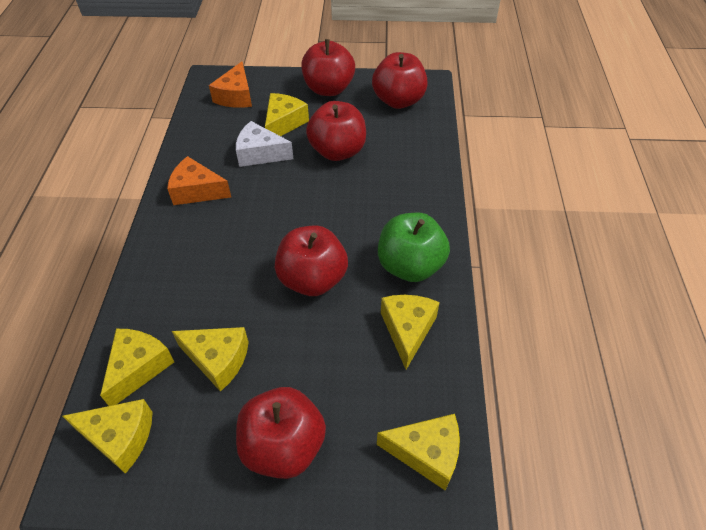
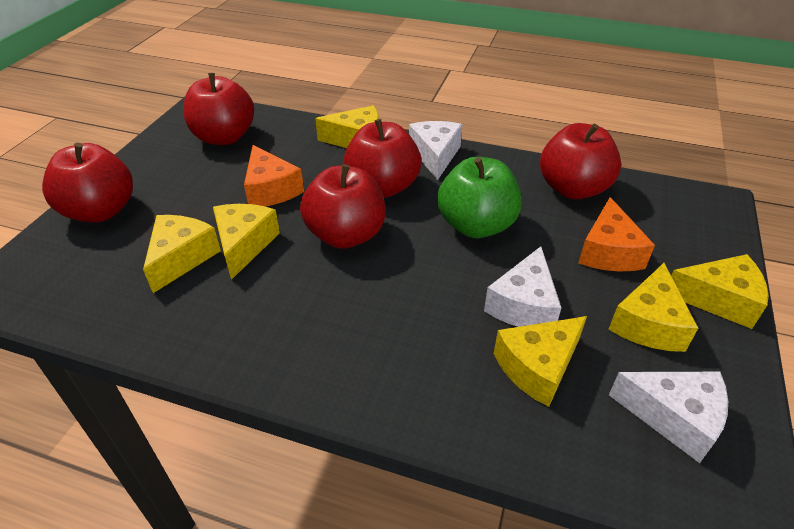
white cheese: [236,121,294,167] = 1 -> [409,121,462,180] [484,246,561,327] [609,372,728,463] = 3

